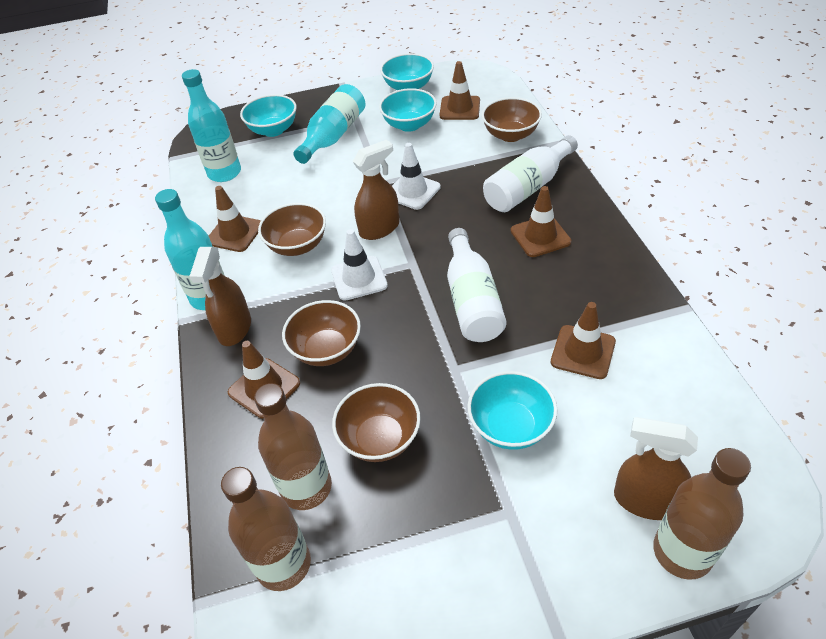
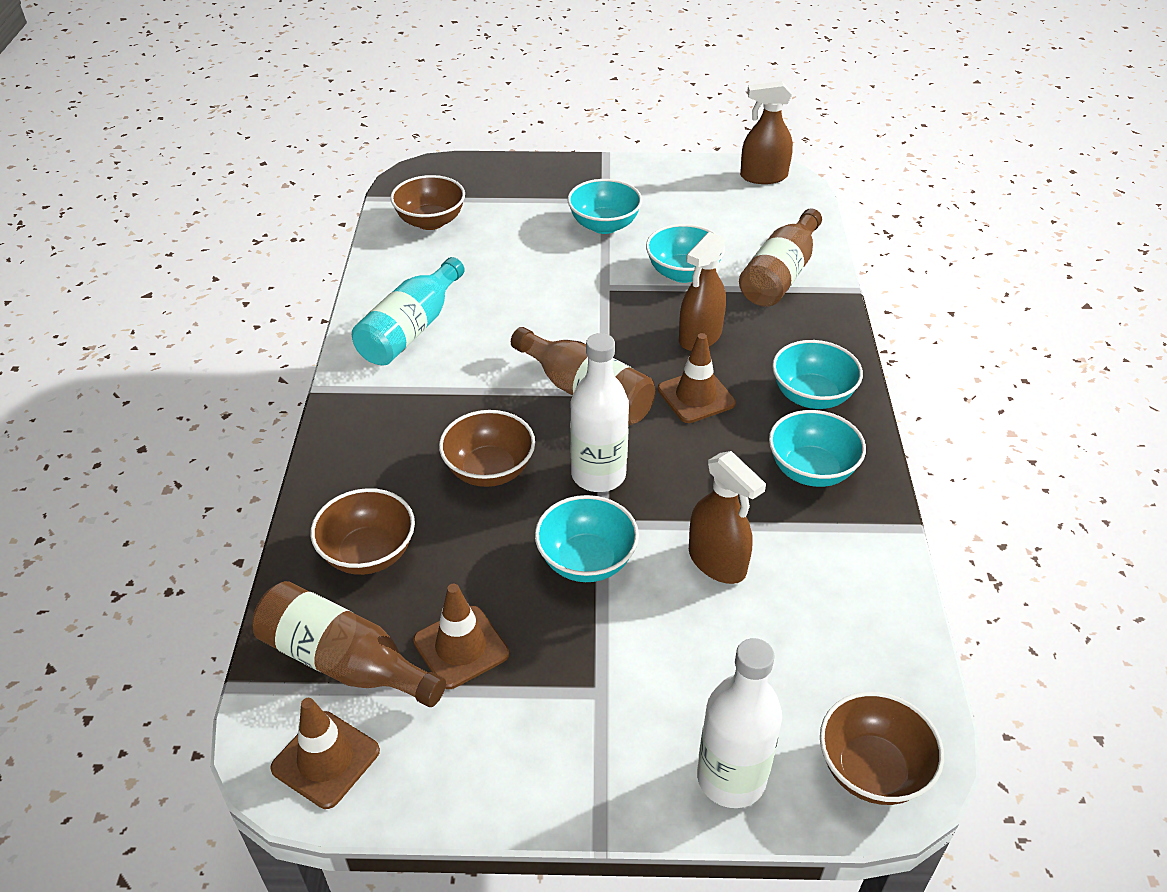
brown traffic cone: [209,186,261,252] [228,341,300,418] [440,61,480,120] [511,186,571,257] [551,302,616,379] = 5 -> [270,698,380,809] [413,584,509,689] [658,333,736,423] = 3
turquoise bottle: [155,189,225,310] [182,69,241,182] [294,84,366,164] = 3 -> [352,257,465,366] = 1
turquoise bowl: [240,94,296,137] [379,88,437,132] [380,53,434,90] [467,371,558,450] = 4 -> [535,495,639,582] [568,179,642,234] [646,224,725,283] [769,410,866,487] [772,340,863,409] = 5
white traffic cone: [331,229,388,301] [392,143,441,210] = 2 -> none = 0

